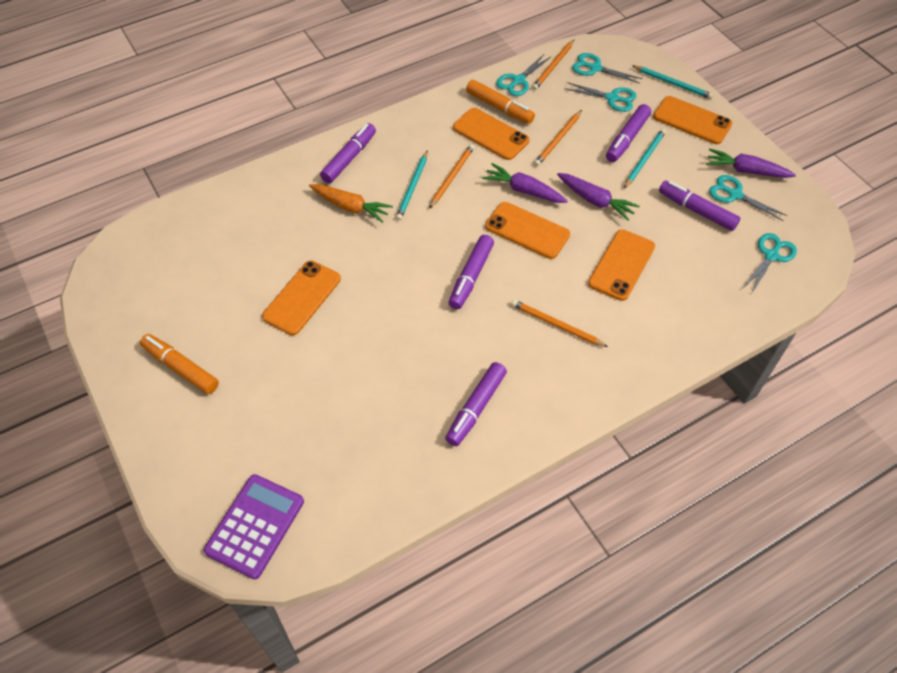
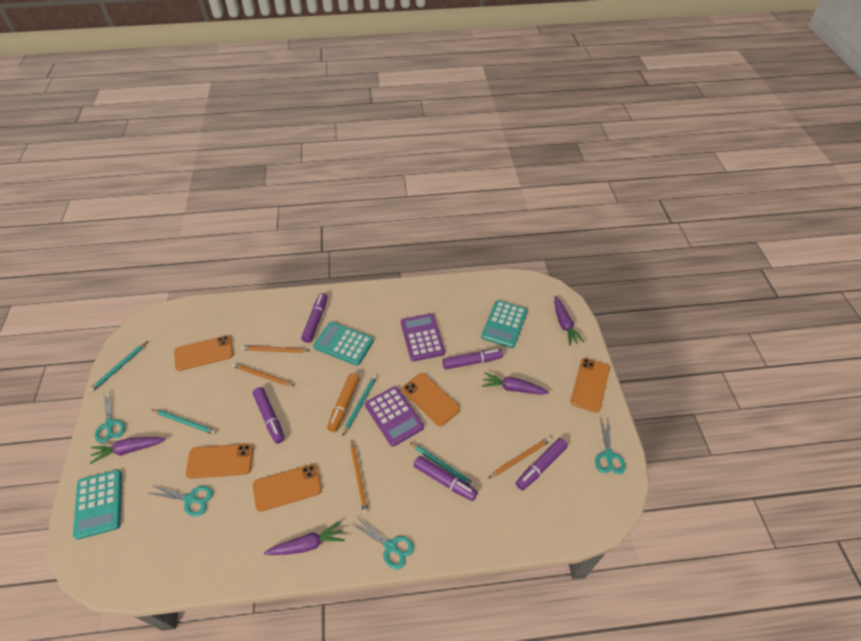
orange carrot: [309,184,393,223] = 1 -> none = 0
orange marker: [140,334,219,394] [466,80,535,124] = 2 -> [327,373,360,432] = 1
purple calculator: [204,474,304,579] = 1 -> [365,386,424,447] [401,313,445,361] = 2
purple carrot: [482,163,568,203] [557,173,640,221] [706,148,796,178] = 3 -> [90,437,166,464] [264,521,345,555] [482,372,549,395] [554,296,584,346] = 4
turquoise calculator: none = 0 -> [73,470,122,540] [313,322,374,366] [481,300,528,348] = 3
turquoise pencil: [396,150,428,220] [624,129,666,188] [632,65,713,99] = 3 -> [89,341,148,392] [151,409,216,435] [342,375,377,436] [410,443,475,488] = 4
turquoise scissors: [496,53,551,96] [564,82,637,112] [572,53,643,84] [709,175,787,221] [742,233,797,293] = 5 -> [95,389,125,443] [149,485,213,516] [351,516,414,569] [595,416,625,474] = 4

